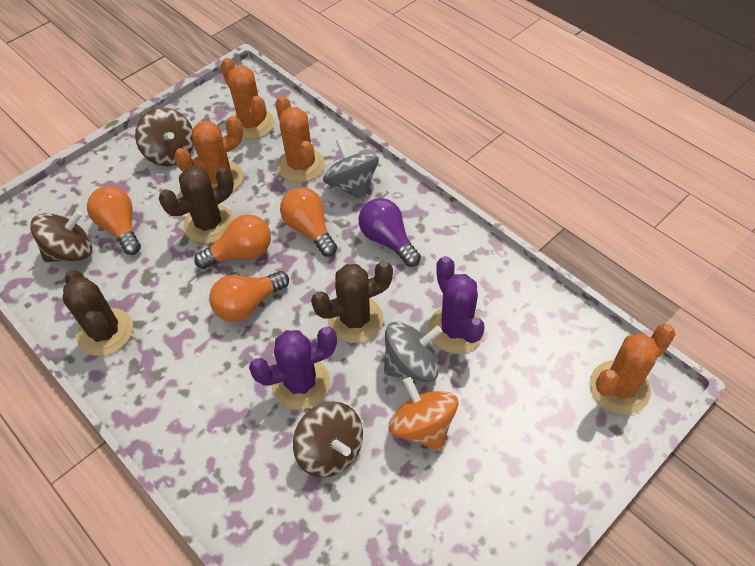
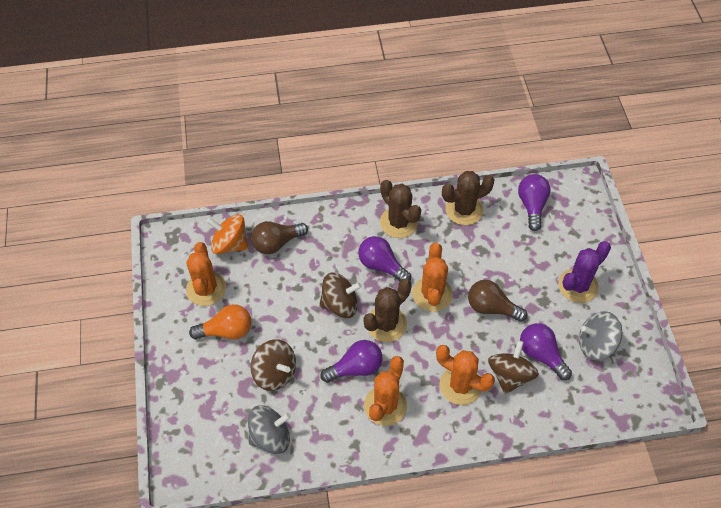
brown light bulb: none = 0 -> [251,221,308,254] [468,280,527,322] = 2
orange light bulb: [87,186,141,255] [194,214,271,269] [209,271,289,322] [280,187,337,257] = 4 -> [189,304,251,339] = 1
purple cactus: [249,327,337,409] [428,256,485,353] = 2 -> [558,241,611,303] = 1
purple light bulb: [359,198,421,267] = 1 -> [320,340,382,383] [358,236,411,281] [518,174,551,231] [520,323,572,380] = 4

